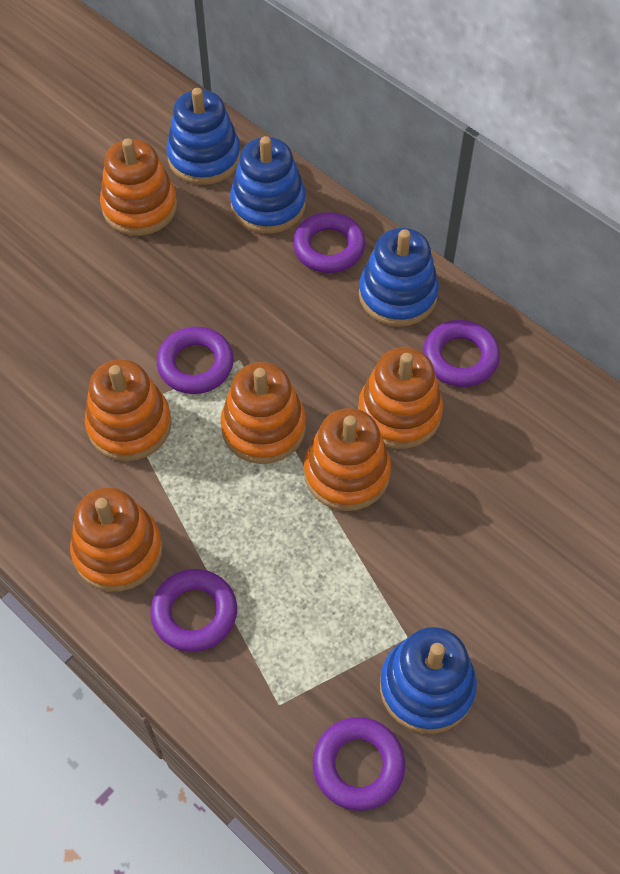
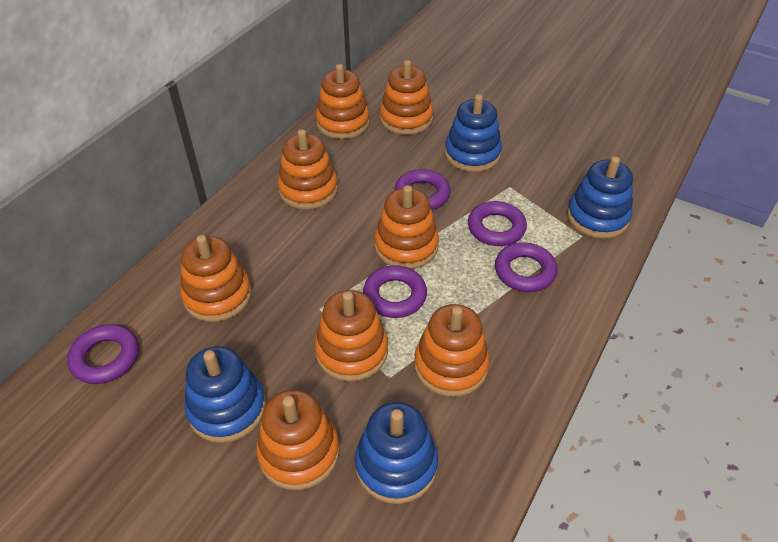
orange stacking toy: [70,487,163,592] [85,359,172,461] [100,138,177,236] [220,362,306,464] [304,408,391,511] [358,347,443,449] = 6 -> [180,235,252,322] [256,389,340,490] [278,129,338,210] [314,290,388,382] [315,64,370,139] [374,185,439,269] [380,60,433,135] [414,304,490,397] = 8

